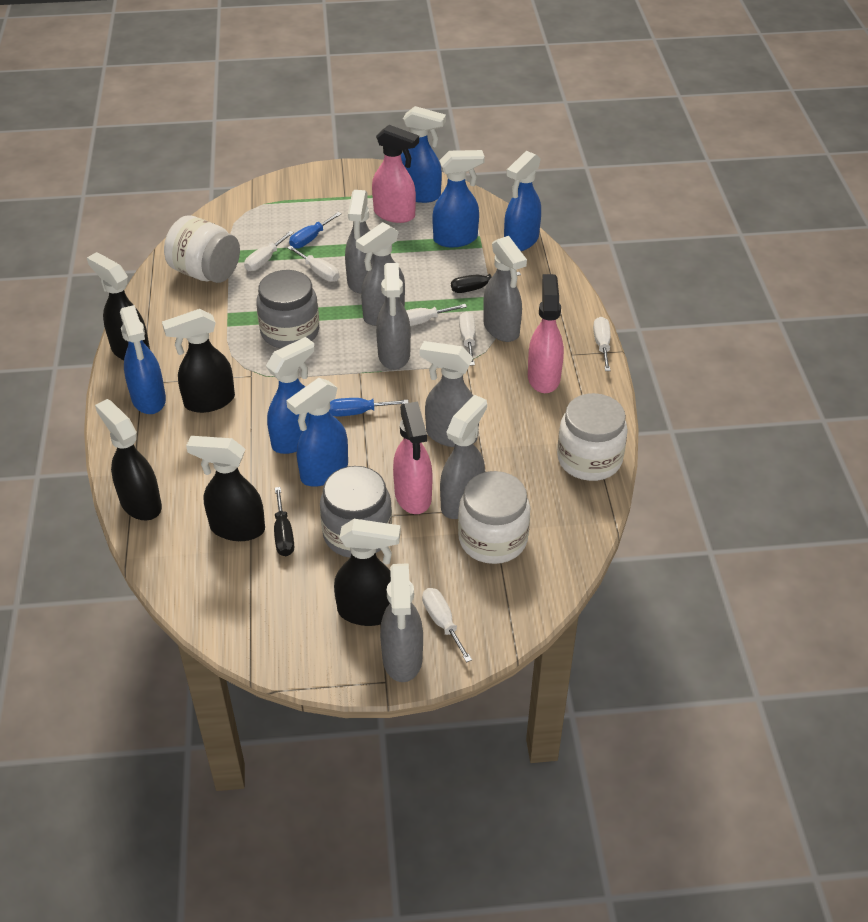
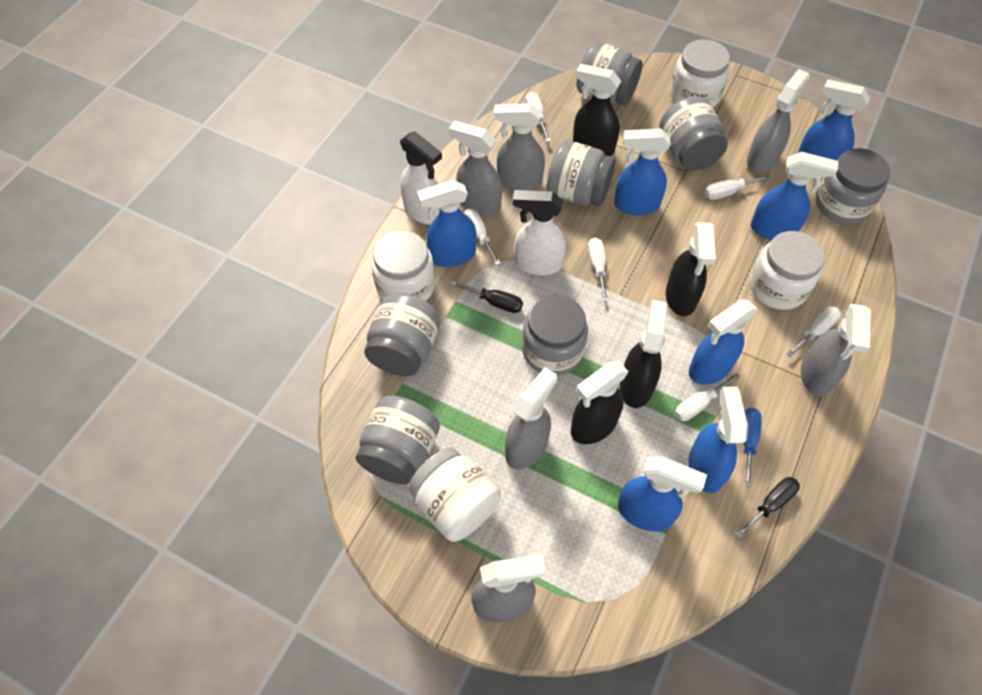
black spray bottle: [87,252,150,360] [95,399,162,520] [162,309,235,413] [186,436,265,541] [334,519,401,626] = 5 -> [571,362,629,444] [573,64,621,156] [620,300,668,408] [666,222,716,316] = 4
blue screwdriver: [289,212,342,249] [329,398,409,417] = 2 -> [743,408,762,488] = 1
blue spray bottle: [120,305,166,414] [266,337,315,454] [286,378,348,487] [401,106,446,203] [432,150,485,247] [504,151,541,251] = 6 -> [417,180,476,267] [614,129,671,215] [618,457,707,532] [689,299,758,385] [689,387,748,493] [751,152,838,240] [797,79,870,160] = 7
grey jar: [256,270,319,348] [320,466,392,558] = 2 -> [356,396,440,484] [364,293,440,376] [522,295,588,375] [547,140,616,206] [577,41,643,106] [659,96,728,171] [816,148,890,224] = 7
grey spray bottle: [345,190,374,293] [356,222,405,326] [376,263,411,370] [380,563,423,682] [420,341,479,447] [440,395,487,519] [483,236,527,342] = 7 -> [449,121,502,215] [471,554,546,622] [494,103,545,190] [505,367,557,470] [747,69,810,173] [801,304,871,397] = 6
pink spray bottle: [372,125,419,223] [393,402,432,514] [528,274,564,393] = 3 -> none = 0
white jar: [164,215,240,283] [458,471,531,564] [557,393,628,481] = 3 -> [371,230,435,301] [408,447,501,542] [670,39,730,108] [750,231,825,310] = 4
white spray bottle: none = 0 -> [400,131,442,225] [513,190,566,275] = 2

